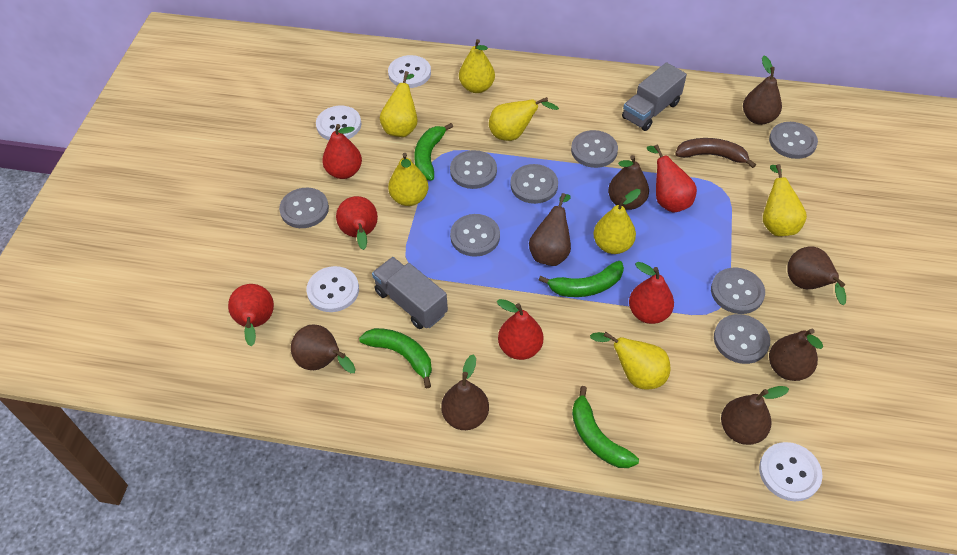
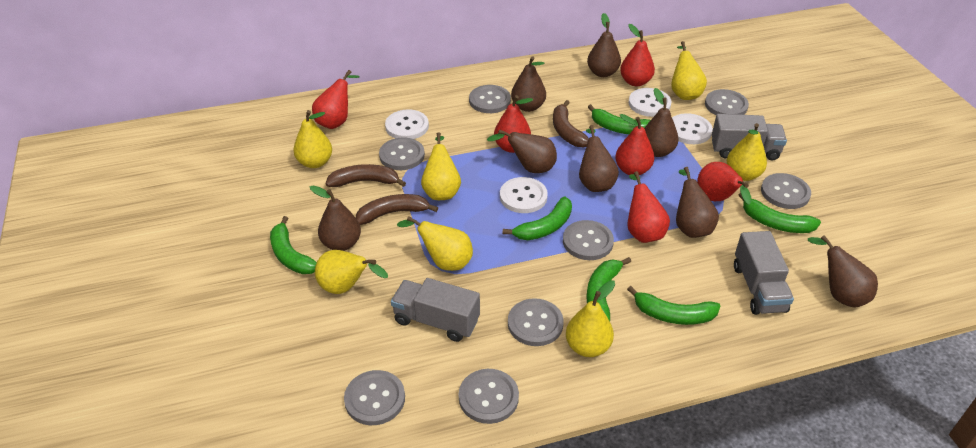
brown banana: [675,138,756,168] = 1 -> [325,164,406,187] [356,194,438,225] [553,100,589,148] = 3
green banana: [359,328,432,388] [414,123,453,181] [539,261,624,297] [572,386,639,468] = 4 -> [270,216,317,274] [503,197,572,240] [587,257,631,321] [588,104,650,134] [627,286,720,325] [738,193,821,233] = 6
grey truck: [372,257,448,329] [622,62,687,131] = 2 -> [391,278,480,342] [712,114,787,160] [734,231,794,315] = 3

